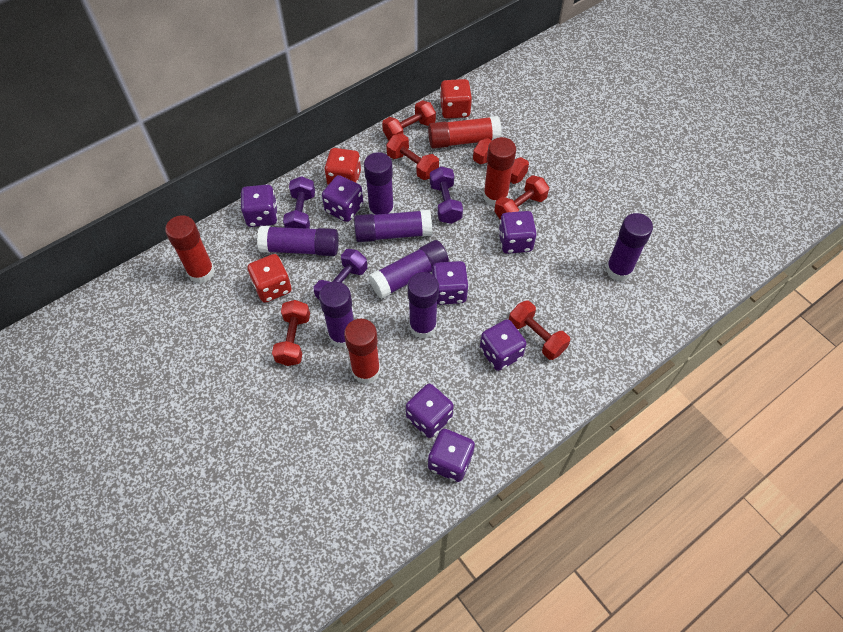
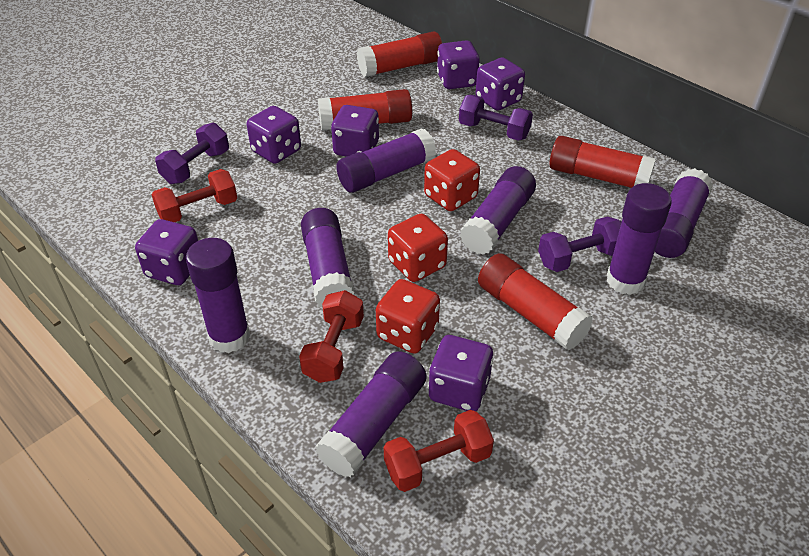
purple dice: [241,185,278,227] [322,175,363,222] [406,384,454,438] [428,429,475,482] [432,261,469,305] [480,319,527,371] [498,211,537,254] = 7 -> [135,219,198,285] [247,106,301,164] [331,105,379,157] [428,335,494,411] [437,40,480,89] [476,57,525,111] = 6
red dumbbell: [272,300,310,366] [382,100,436,140] [386,134,439,180] [473,138,529,184] [494,175,549,219] [509,301,570,360] = 6 -> [152,169,237,222] [299,290,364,383] [384,410,494,492] = 3

